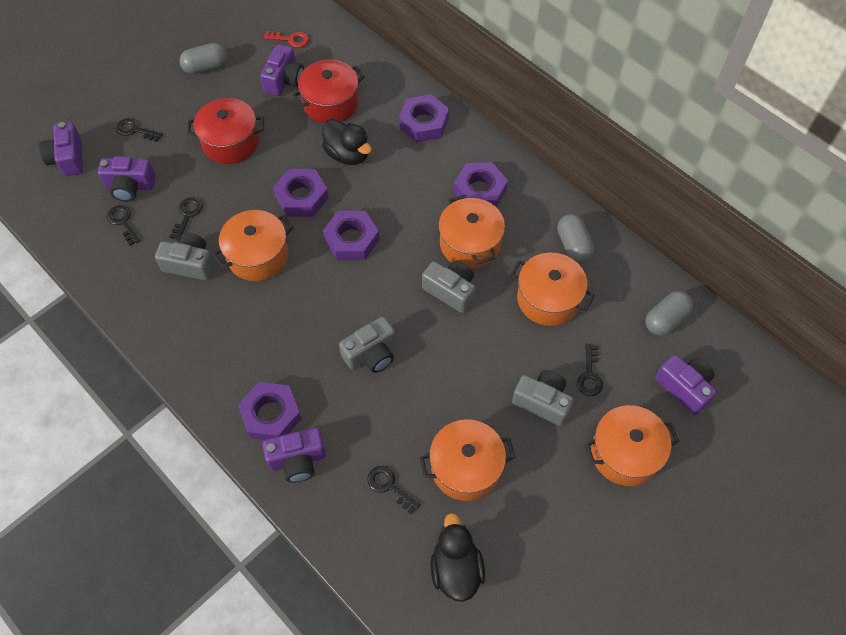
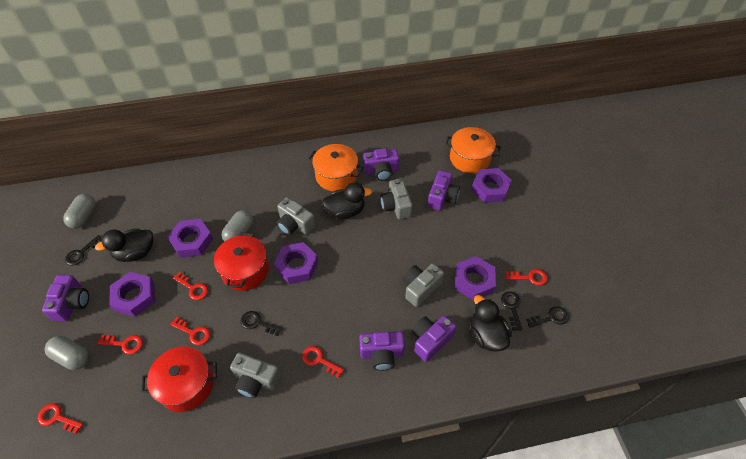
black duck: [322,119,372,165] [430,513,485,602] = 2 -> [95,229,153,262] [322,182,372,219] [471,295,512,352] = 3
black key: [107,205,140,246] [116,118,163,142] [169,197,203,241] [367,466,420,514] [577,344,603,396] = 5 -> [65,235,102,265] [241,311,283,336] [501,291,522,331] [526,306,569,328] = 4
orange pot: [213,210,293,281] [419,419,516,501] [438,195,505,269] [510,253,595,326] [584,405,679,486] = 5 -> [308,144,363,191] [445,127,501,173] = 2
red key: [263,31,309,48] = 1 -> [38,403,83,434] [97,335,143,354] [170,317,210,345] [173,272,208,300] [302,346,344,378] [506,269,548,285] = 6

